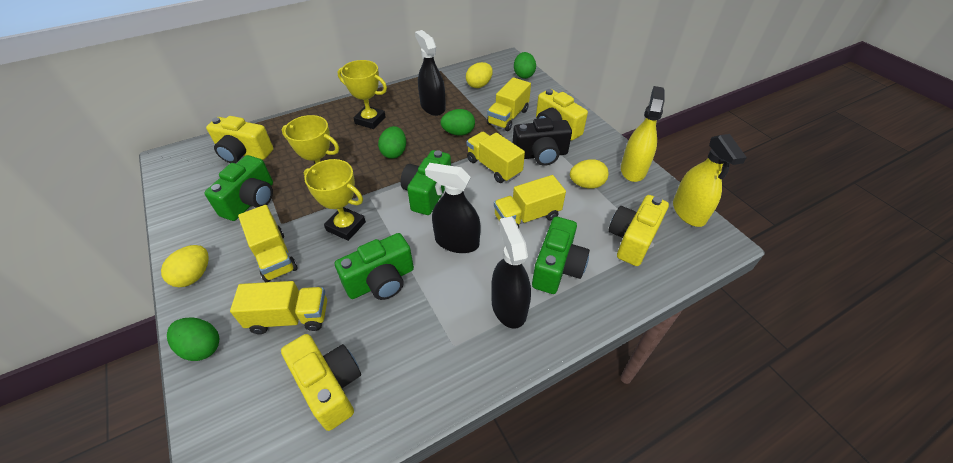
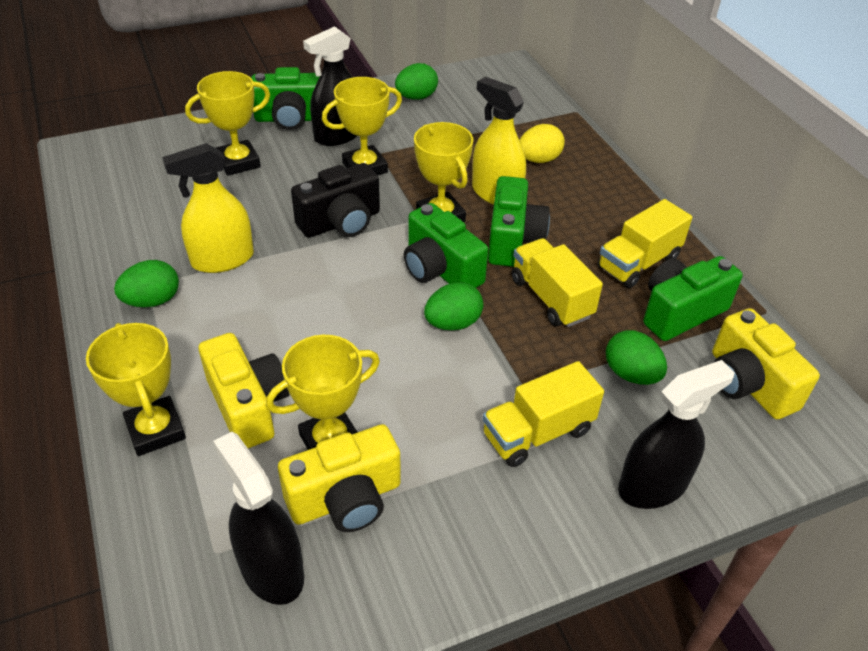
yellow camera: [206,116,273,163] [281,334,361,431] [536,89,588,141] [609,195,669,266] = 4 -> [199,333,289,448] [278,424,401,532] [712,308,820,419] = 3
yellow egg: [161,245,209,287] [466,62,493,88] [570,159,609,189] = 3 -> [520,124,565,163] = 1
yellow trophy: [282,115,339,181] [304,159,366,241] [338,60,387,129] = 3 -> [86,323,186,456] [185,71,270,176] [266,335,380,450] [322,77,402,175] [414,122,473,222] = 5
yellow truck: [230,281,327,334] [238,205,298,282] [467,132,525,183] [487,77,531,131] [494,175,566,228] = 5 -> [482,361,604,467] [511,238,603,327] [597,199,692,288] = 3

